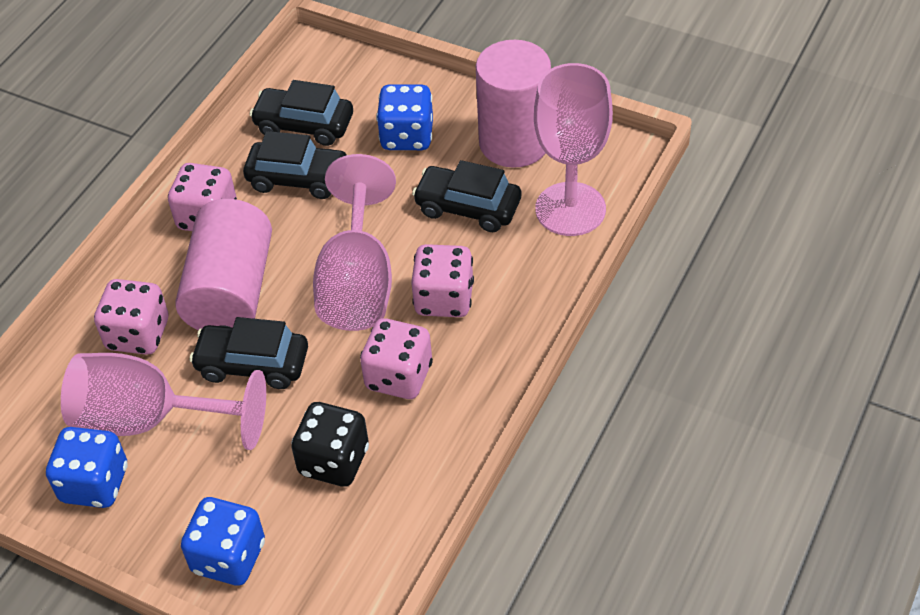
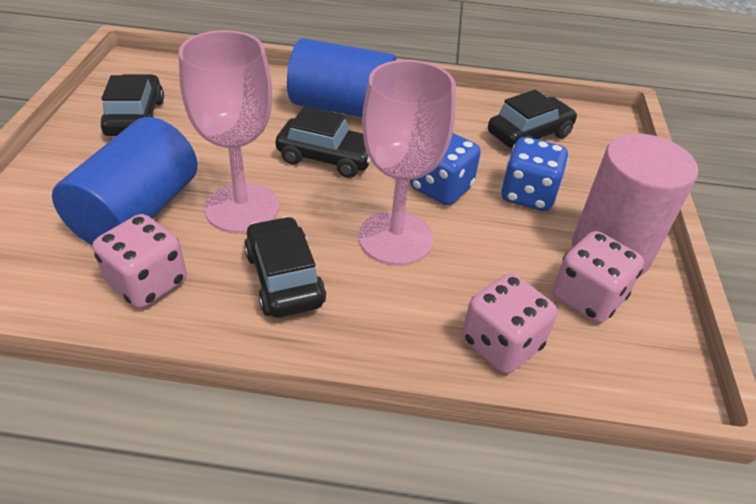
black dice: [291,402,369,487] = 1 -> none = 0
blue cylinder: none = 0 -> [52,117,197,245] [287,38,397,117] = 2
blue dice: [46,427,128,508] [181,497,265,585] [376,84,433,150] = 3 -> [410,133,481,205] [501,137,569,211] = 2
pink cylinder: [175,199,272,330] [476,40,551,168] = 2 -> [572,133,698,276] = 1
pink dice: [94,279,168,355] [168,163,237,231] [360,318,433,399] [411,244,474,317] = 4 -> [93,214,187,309] [462,273,557,374] [553,231,644,323] = 3
pink goblet: [61,353,266,450] [313,154,396,331] [534,63,613,236] = 3 -> [179,30,279,233] [358,60,456,265] = 2

